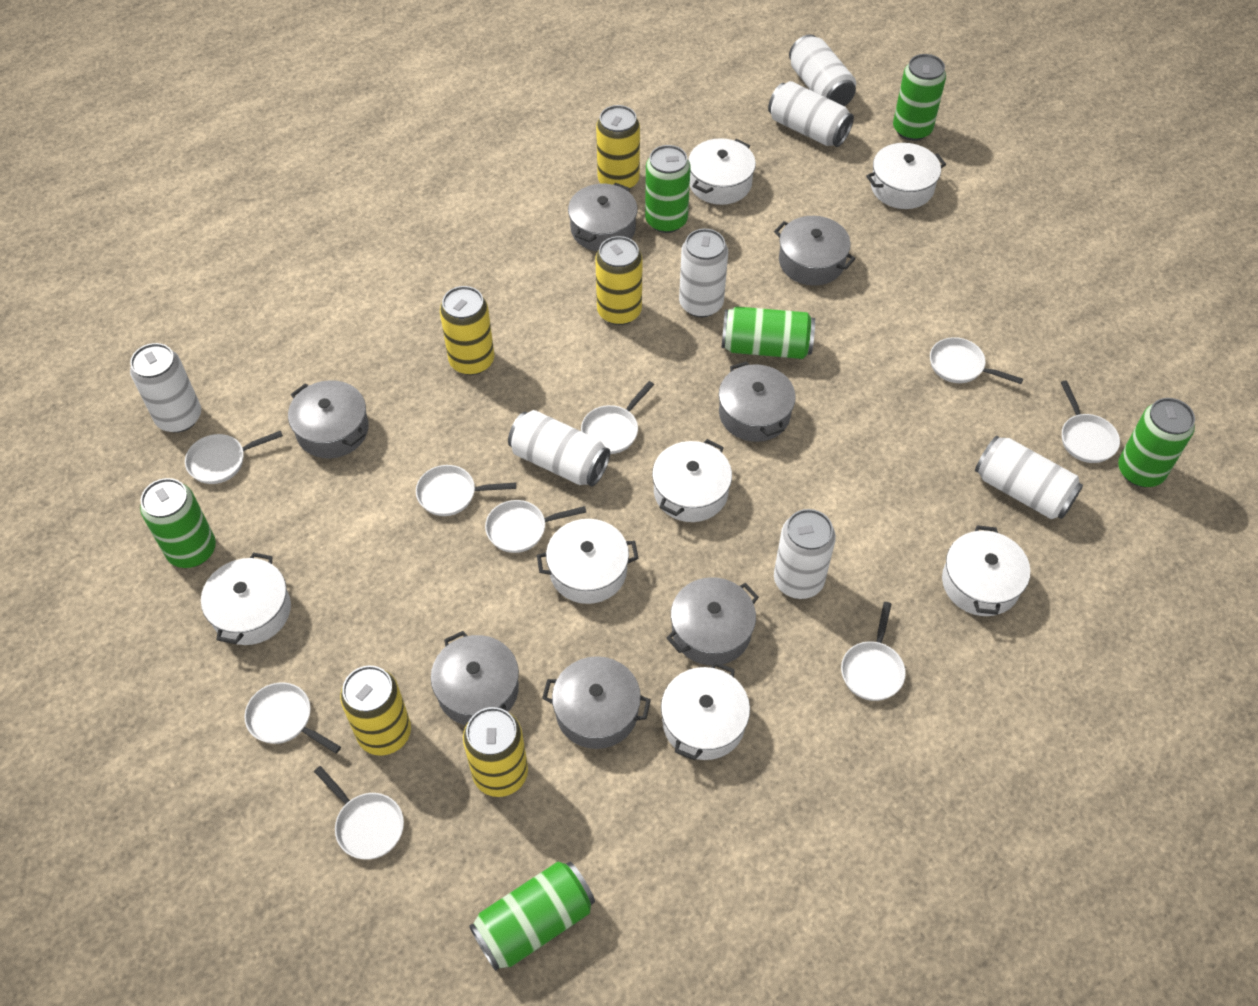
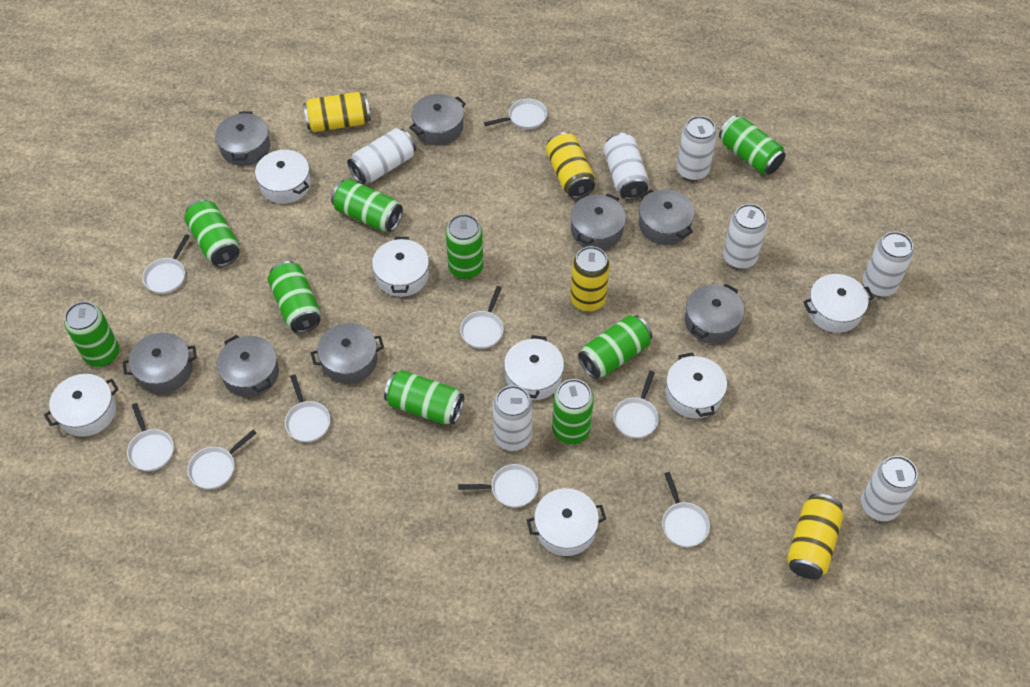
green can: [140,478,216,568] [469,862,595,971] [645,145,691,233] [721,306,815,359] [893,54,946,141] [1118,398,1195,487] = 6 -> [64,302,119,367] [184,199,240,267] [268,261,320,333] [331,179,403,232] [384,370,464,424] [446,214,483,279] [552,379,594,444] [578,315,652,379] [719,115,786,175] = 9
grey pot: [288,380,369,459] [431,631,519,725] [542,656,651,749] [568,183,638,252] [667,577,759,665] [719,361,796,442] [774,216,856,286] = 7 -> [123,333,197,394] [215,112,270,166] [217,335,279,397] [311,323,384,384] [409,94,466,146] [570,193,626,250] [639,189,695,245] [685,284,744,344] = 8
yellow can: [340,666,411,756] [440,286,494,375] [463,707,528,797] [595,236,643,325] [596,105,640,189] = 5 -> [303,92,371,132] [546,132,595,199] [570,246,610,312] [787,494,843,579] = 4

